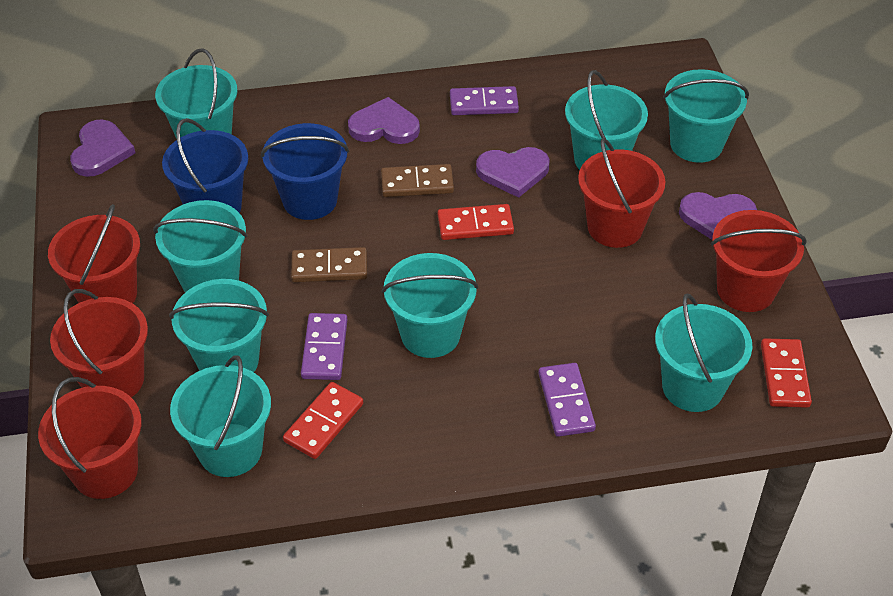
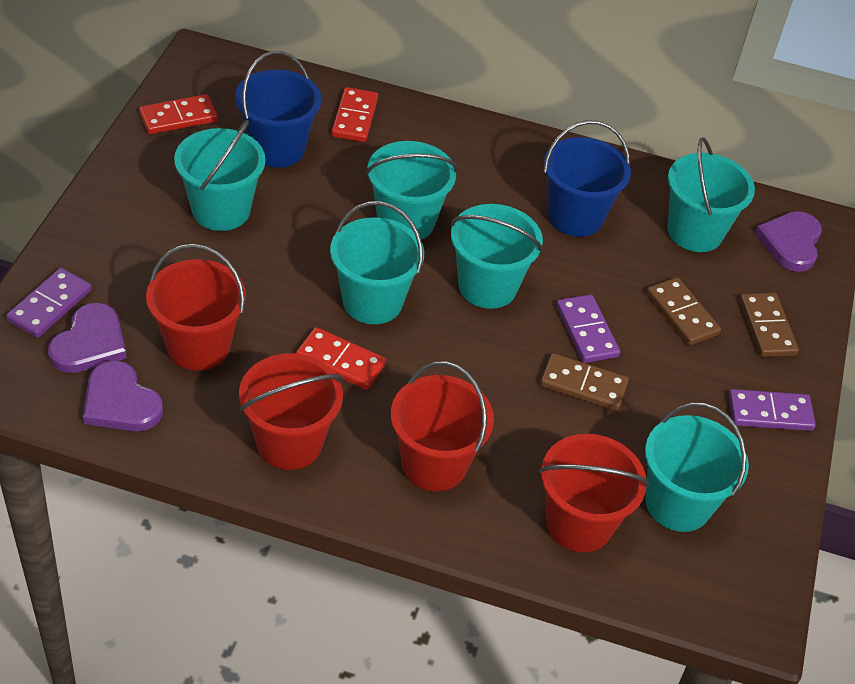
brown domino: [291,247,367,282] [381,164,454,197] = 2 -> [540,353,629,411] [646,277,721,345] [739,293,799,357] = 3
purple heart: [70,120,135,177] [348,97,420,144] [476,147,550,198] [679,192,757,240] = 4 -> [48,303,127,373] [83,361,163,431] [755,211,822,272] = 3
red bucket: [38,377,142,499] [48,204,140,303] [50,289,148,398] [578,138,665,248] [711,210,807,312] = 5 -> [146,244,246,371] [239,353,343,470] [391,361,494,491] [539,434,649,552] = 4
turquoise bucket: [153,200,247,292] [155,48,237,139] [169,279,269,372] [170,355,271,477] [382,253,478,358] [565,70,648,170] [655,294,753,412] [663,69,749,163] = 8 -> [174,120,265,231] [330,201,424,324] [366,141,458,240] [451,204,543,309] [645,402,749,532] [667,137,755,252] = 6

